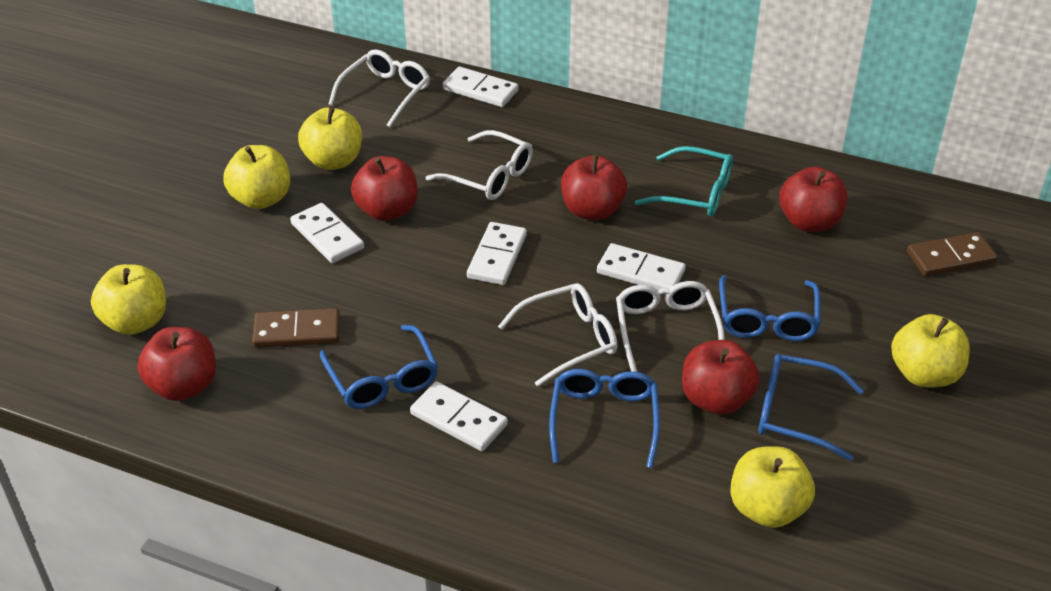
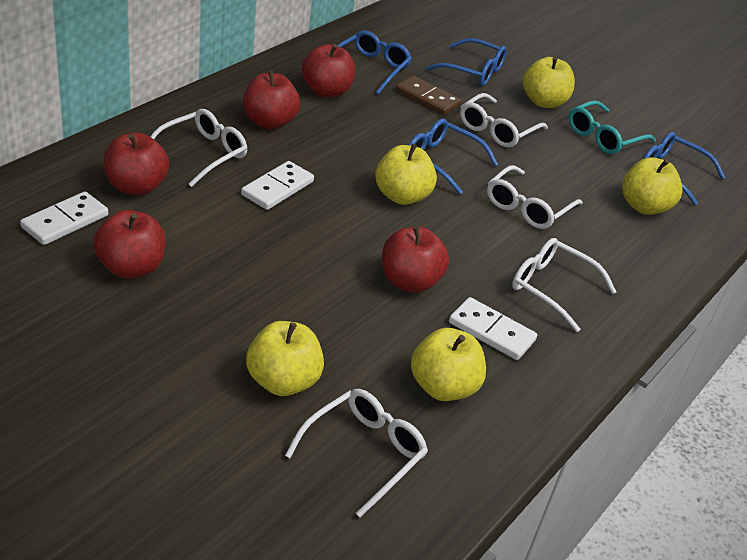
brown domino: [252,308,340,348] [907,232,998,276] = 2 -> [395,76,462,115] = 1
white domino: [290,203,364,263] [410,382,508,451] [443,67,518,107] [467,222,527,285] [597,243,686,290] = 5 -> [20,192,108,245] [241,161,314,210] [449,297,537,360] = 3
white glasses: [328,49,430,127] [426,130,533,200] [498,283,617,387] [616,281,725,372] = 4 -> [150,109,247,187] [285,389,428,518] [460,93,548,147] [487,165,582,229] [512,238,616,332] = 5

